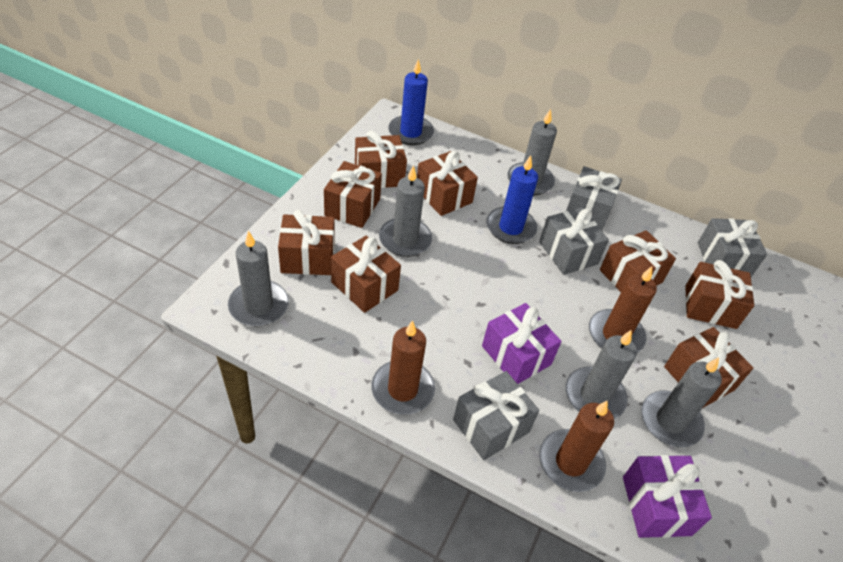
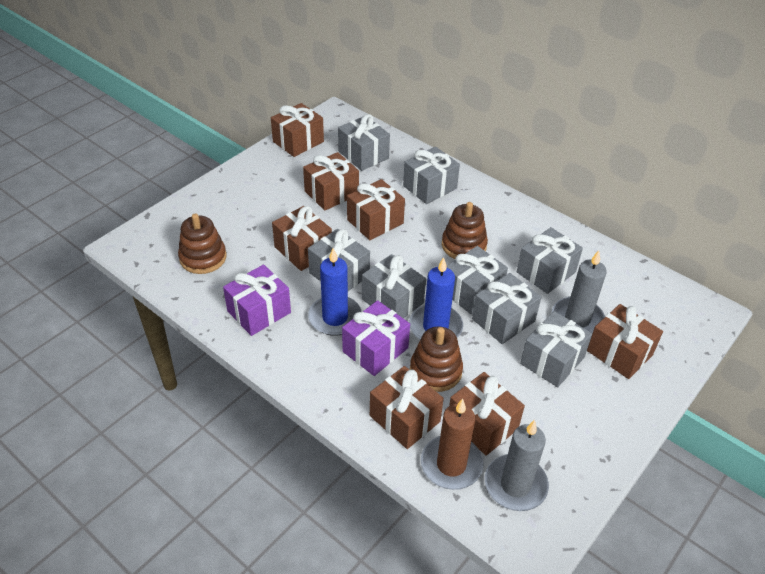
brown candle: [371,320,435,415] [539,401,614,492] [589,267,657,353] = 3 -> [421,398,484,490] = 1
brown gift: [278,210,335,275] [324,161,382,228] [331,236,401,313] [355,131,407,188] [417,151,478,216] [600,230,676,292] [664,327,753,408] [685,260,754,329] = 8 -> [271,103,324,157] [272,206,332,271] [303,152,359,211] [347,179,405,240] [370,366,444,449] [449,372,525,456] [587,304,663,379] = 7
brown stacking toy: none = 0 -> [178,214,226,274] [410,327,463,392] [442,202,488,259] = 3
grey candle: [228,231,289,326] [379,165,432,257] [507,109,557,195] [566,330,637,419] [641,357,722,447] = 5 -> [485,420,549,511] [552,251,607,334] = 2
grey gift: [453,371,539,460] [539,208,609,275] [566,166,622,231] [698,218,767,277] = 4 -> [308,229,370,291] [338,114,390,171] [362,254,426,319] [403,147,460,204] [447,246,508,315] [472,273,541,344] [517,227,583,294] [520,311,592,387] = 8

